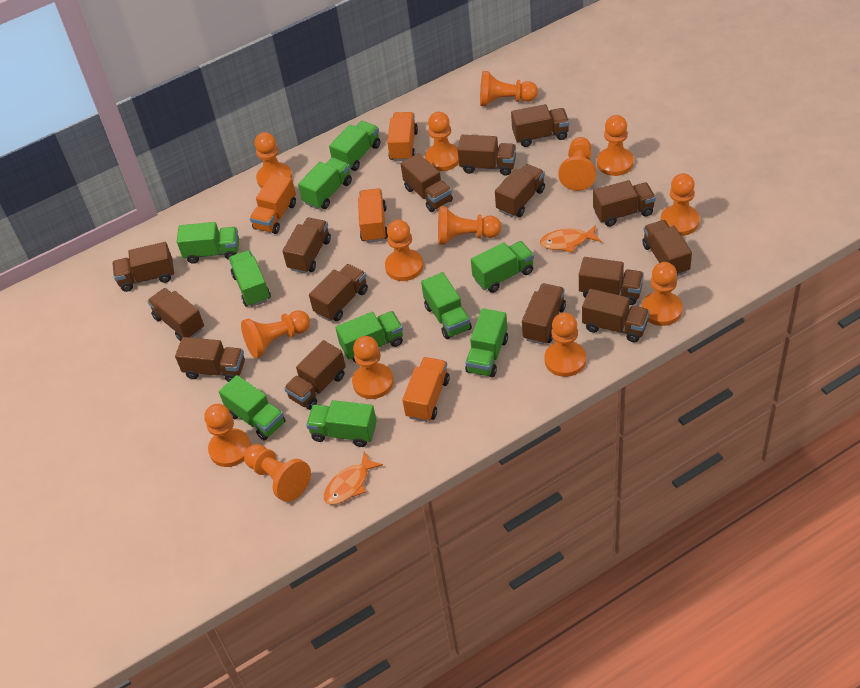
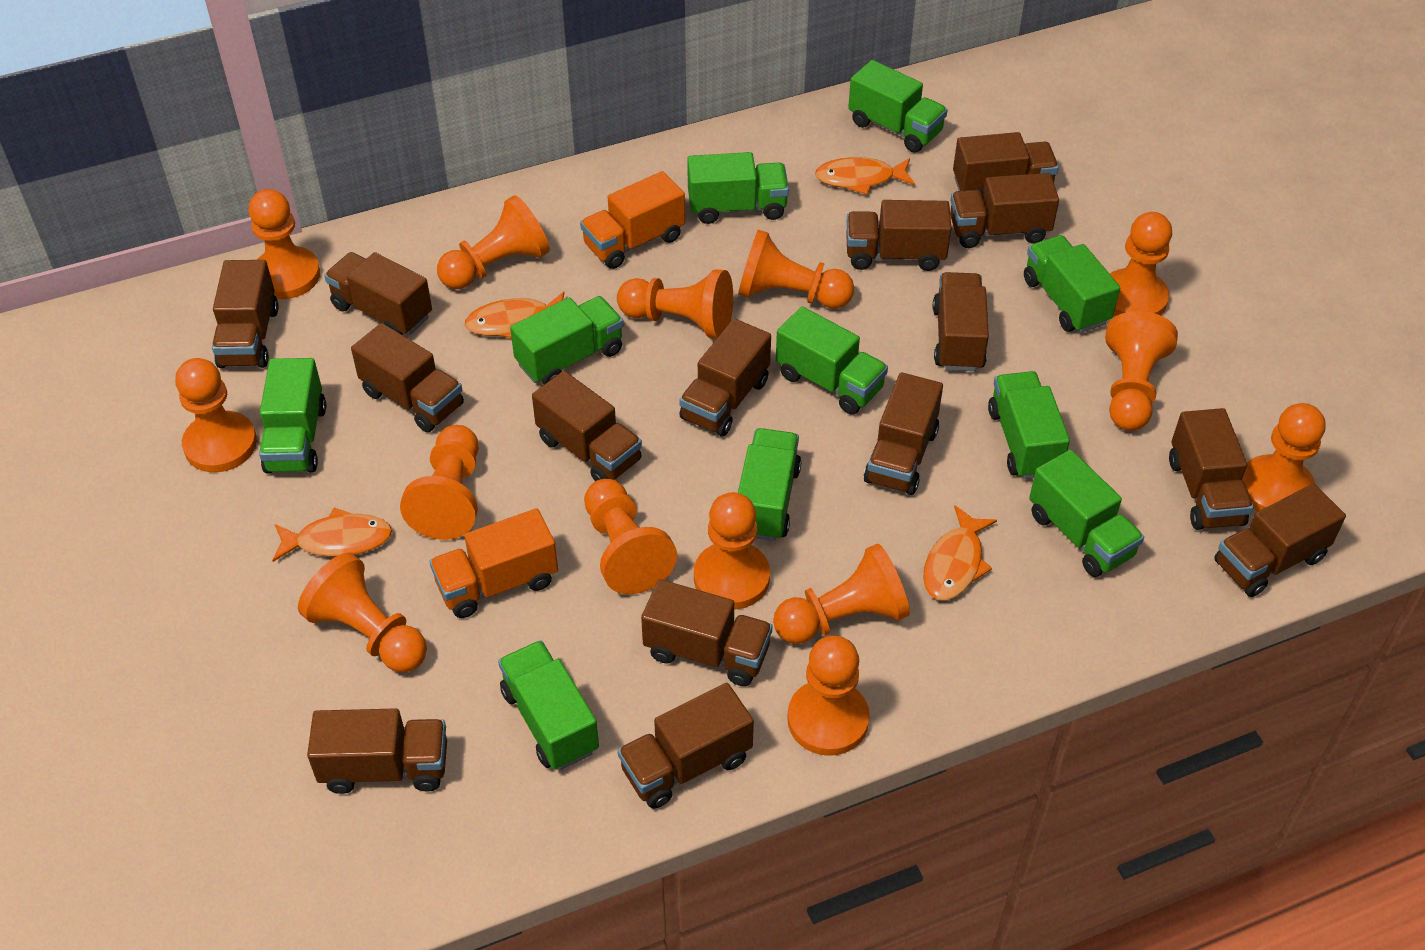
orange fish: [324,452,383,505] [540,225,601,253] = 2 -> [272,508,392,562] [465,292,564,338] [815,157,915,195] [923,505,997,600] = 4
orange truck: [250,174,296,234] [358,188,388,243] [387,112,418,161] [402,357,450,422] = 4 -> [430,508,558,618] [580,171,685,269] = 2

